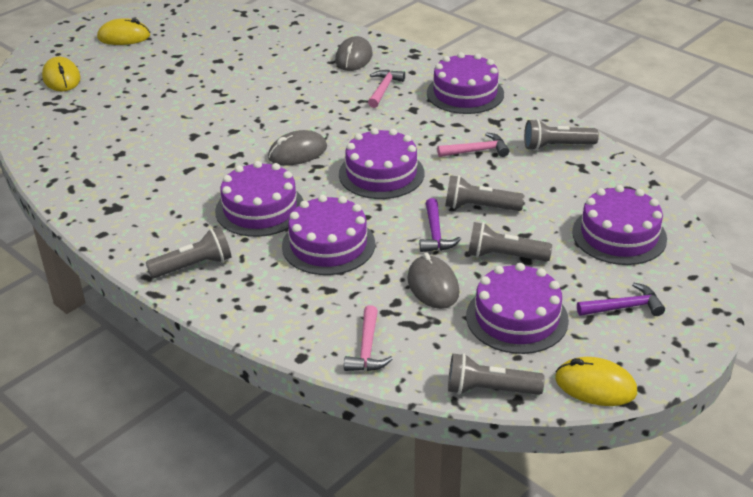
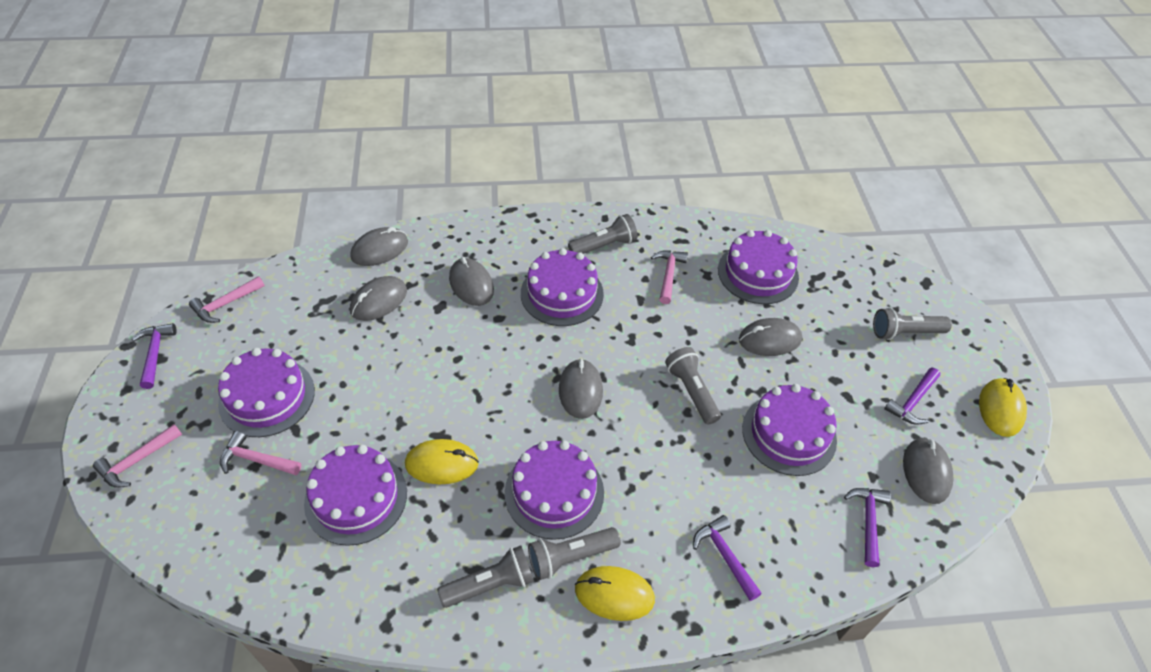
grey mouse: [268,130,327,166] [335,36,372,71] [407,252,459,309] = 3 -> [350,227,408,266] [350,276,407,321] [449,257,494,306] [559,358,603,419] [739,318,802,356] [903,437,954,504] = 6
pink hammer: [344,305,393,371] [368,70,405,108] [437,132,509,157] = 3 -> [93,424,182,488] [189,276,265,323] [220,431,301,475] [651,250,688,304] = 4
purple hammer: [420,198,461,252] [577,283,665,316] = 2 -> [132,323,177,389] [693,515,762,601] [844,488,891,567] [884,368,940,425] = 4

